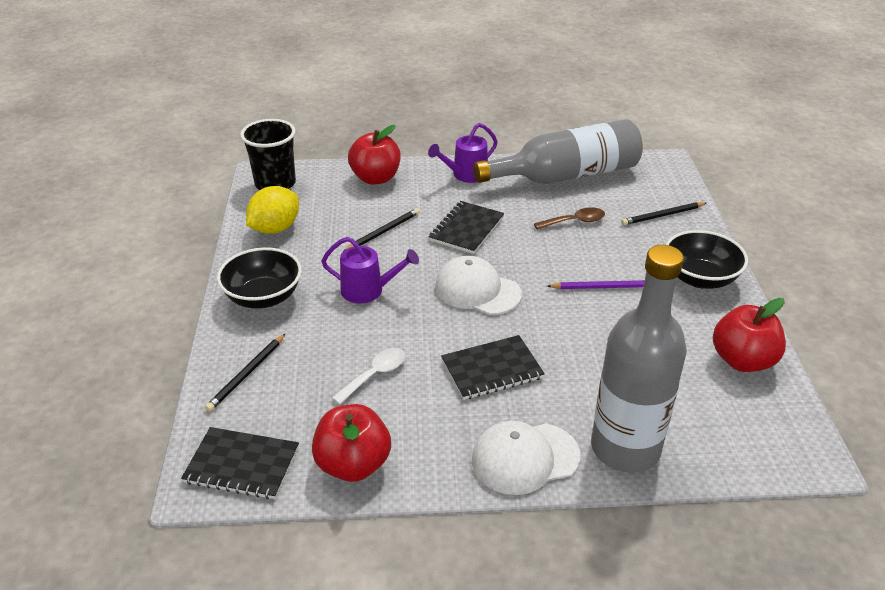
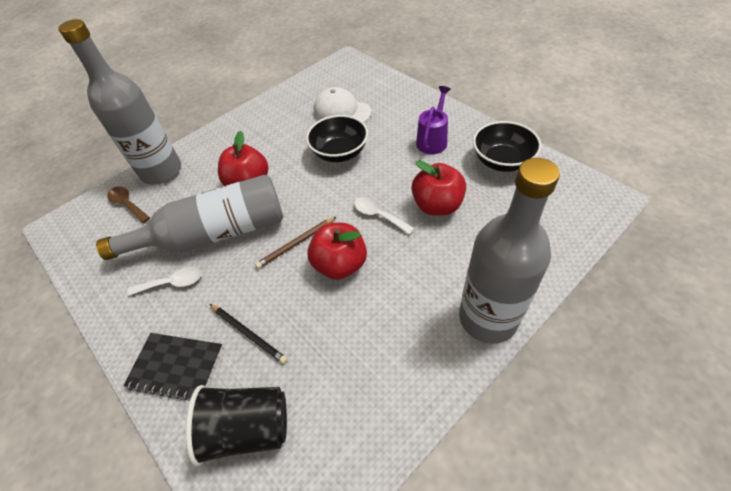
black notebook: [181,427,299,499] [429,201,504,254] [441,335,545,400] = 3 -> [123,333,223,400] = 1
black pencil: [205,334,285,412] [344,208,420,251] [621,202,706,225] = 3 -> [210,304,288,364] = 1
brown pencil: none = 0 -> [255,217,336,269] = 1
grey bottle: [473,119,643,184] [591,245,687,473] = 2 -> [58,19,181,184] [96,175,283,260] [459,158,560,344] = 3
purple pencil: [547,280,645,289] = 1 -> none = 0
purple watering can: [321,237,419,303] [428,123,498,183] = 2 -> [416,86,451,154] = 1
white cap: [435,256,522,315] [472,421,580,495] = 2 -> [314,87,371,123] = 1
white spoon: [332,348,406,404] = 1 -> [127,267,202,296] [354,197,415,235] = 2
yellow lemon: [246,186,299,234] = 1 -> none = 0

